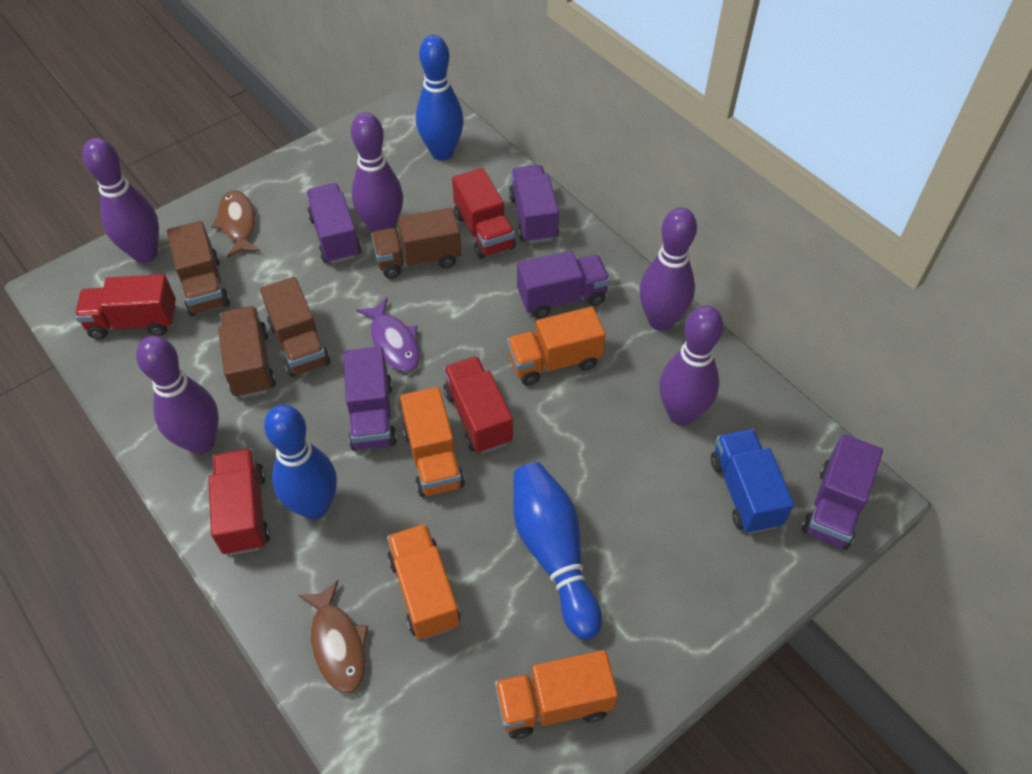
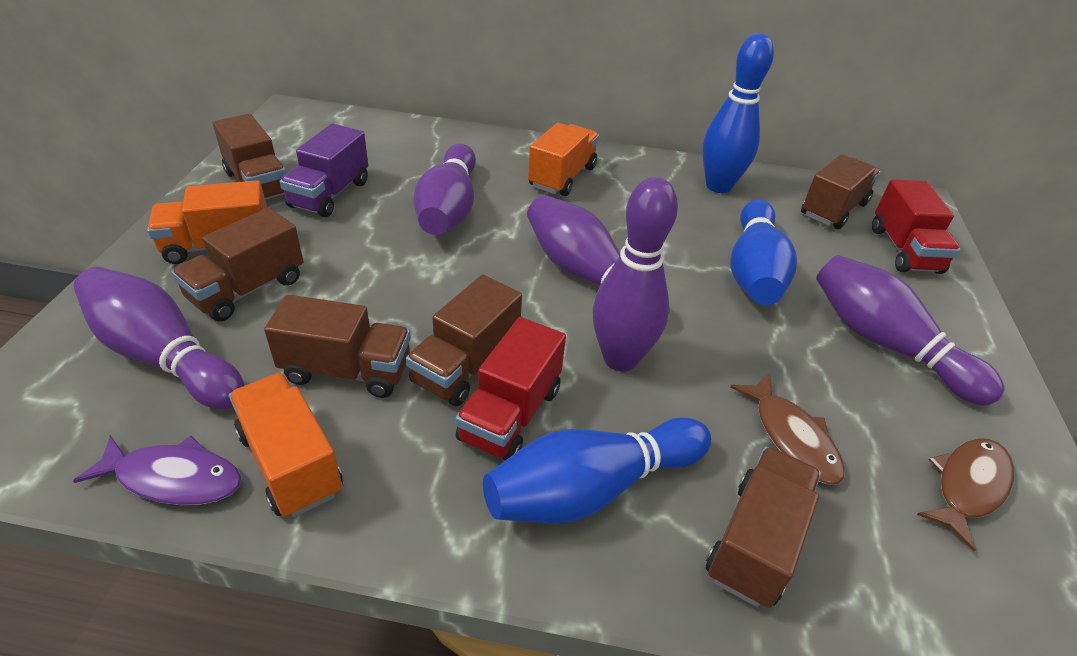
blue truck: [711,429,794,534] = 1 -> none = 0
brown truck: [167,221,230,316] [218,306,276,398] [260,277,330,377] [371,208,461,279] = 4 -> [171,208,304,321] [213,114,286,200] [264,294,411,398] [406,275,522,406] [706,446,821,608] [801,154,880,229] = 6
orange truck: [387,524,460,640] [400,387,465,497] [495,650,618,739] [507,306,606,385] = 4 -> [147,180,267,264] [229,373,343,517] [528,123,599,196] = 3
purple truck: [306,183,361,264] [343,346,397,451] [509,165,559,244] [517,251,610,319] [802,434,883,550] = 5 -> [280,124,368,217] = 1
red truck: [75,274,176,339] [209,448,270,555] [443,356,513,454] [452,168,516,259] = 4 -> [455,317,566,461] [872,179,960,274] = 2

